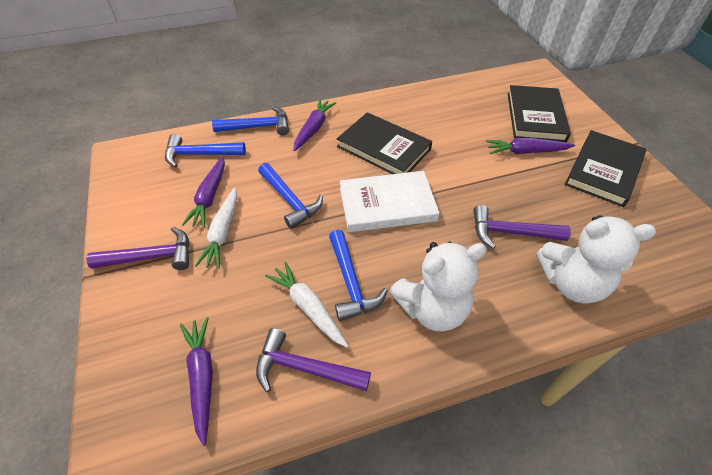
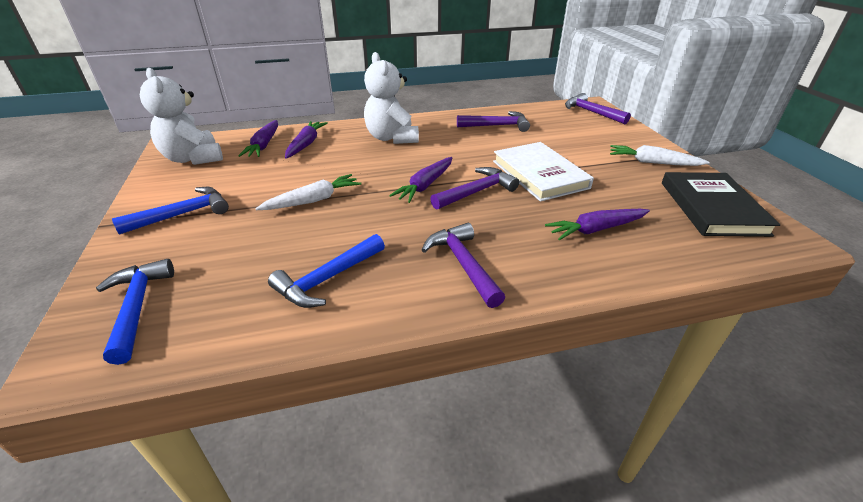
black book: [337,112,432,174] [508,85,571,142] [565,130,646,207] = 3 -> [662,172,780,237] = 1
blue hammer: [165,134,246,168] [212,106,289,136] [258,163,323,229] [329,230,388,321] = 4 -> [96,259,174,365] [112,187,229,235] [268,234,385,308] = 3
purple hammer: [86,227,189,270] [256,328,371,392] [473,205,571,249] = 3 -> [422,223,505,308] [430,167,519,210] [457,111,530,132] [565,93,631,124] = 4

